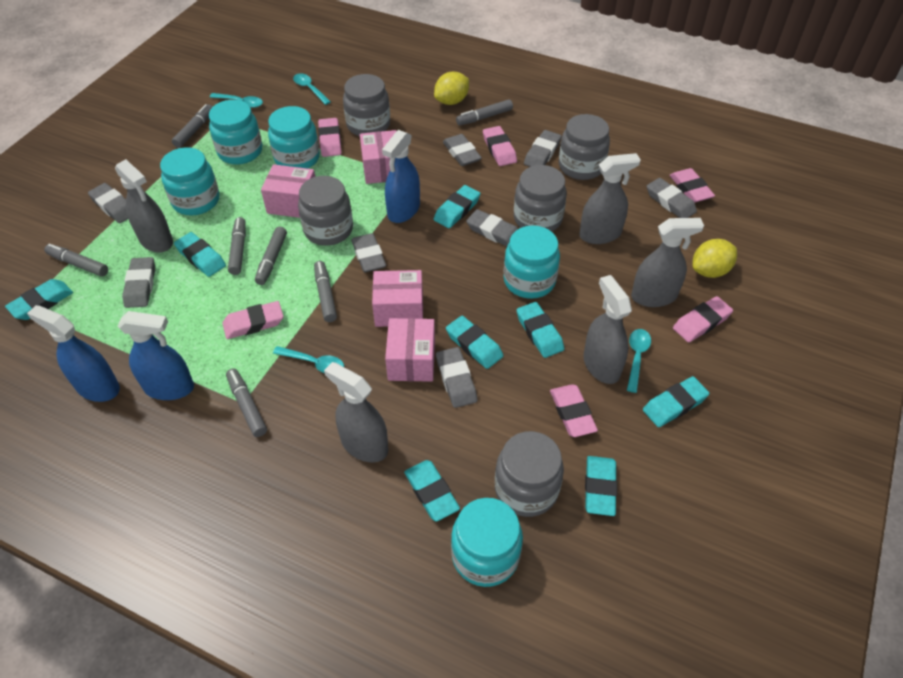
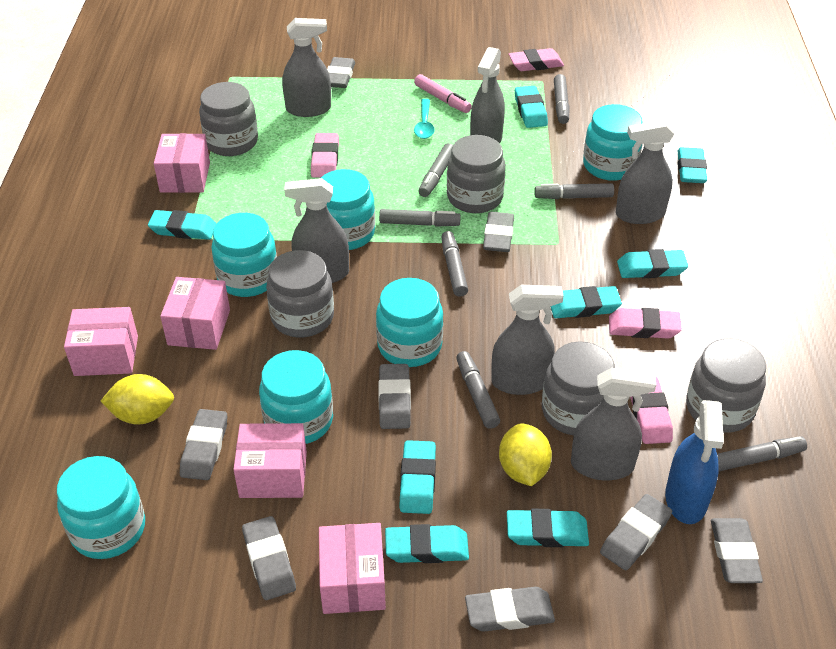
blue spray bottle: [27,305,120,402] [118,311,194,400] [382,130,420,223] = 3 -> [665,400,724,524] = 1
grey spray bottle: [115,159,173,253] [324,362,388,462] [579,153,641,244] [583,275,632,384] [631,218,704,307] = 5 -> [282,18,331,117] [284,178,349,283] [470,47,505,143] [491,285,564,395] [571,368,656,480] [616,120,674,224] = 6
pink box: [261,164,315,218] [360,130,396,184] [372,270,423,327] [385,318,435,382] = 4 -> [64,307,138,376] [154,133,210,193] [160,277,230,350] [233,423,307,498] [319,523,386,614] = 5
pink eraser: [222,301,284,339] [318,118,342,157] [483,126,517,166] [550,384,598,437] [670,168,715,203] [673,296,733,342] = 6 -> [311,133,339,178] [509,48,564,71] [609,308,682,339] [630,377,673,444] = 4
pink marker: none = 0 -> [414,74,472,113] = 1
turquoise jar: [160,147,220,215] [209,100,262,165] [268,106,320,169] [451,498,523,587] [503,225,560,299] = 5 -> [57,456,145,559] [211,213,277,297] [259,350,333,444] [321,169,375,250] [376,278,443,367] [583,104,643,181] = 6
turquoise spoon: [210,93,263,108] [273,346,344,373] [293,73,331,105] [627,329,651,393] = 4 -> [414,99,434,139] = 1

